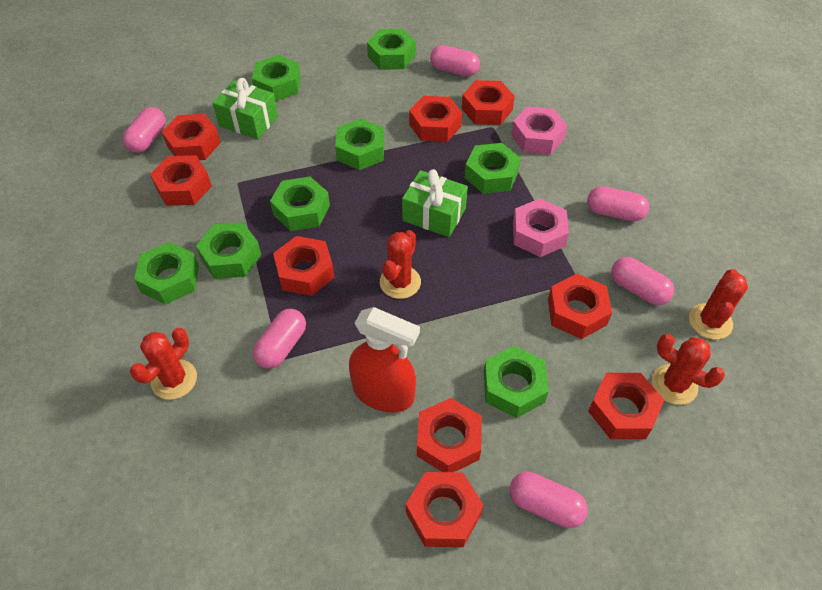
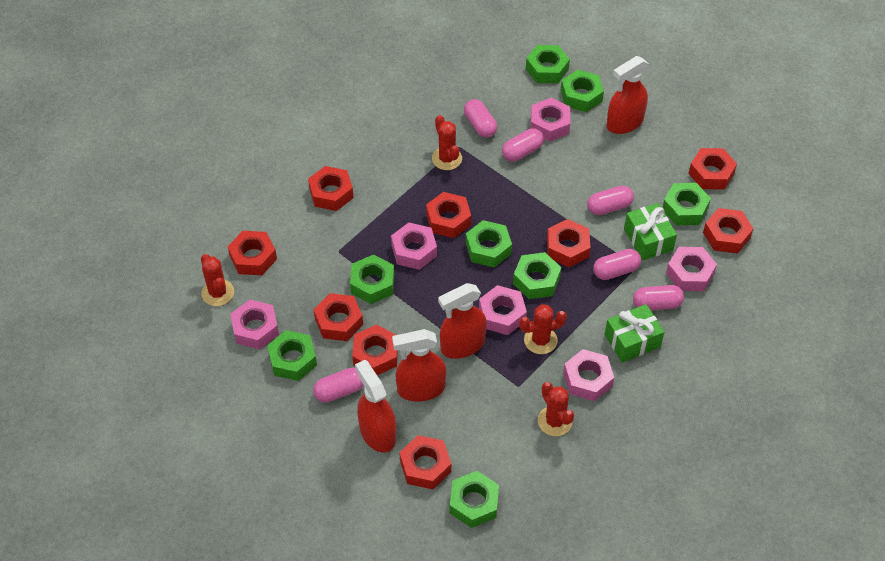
pink nut: [511,107,567,155] [513,199,569,257] = 2 -> [230,299,279,349] [391,222,437,270] [479,285,527,335] [531,98,570,142] [563,349,614,401] [666,247,717,291] = 6
red spray bottle: [349,307,420,412] = 1 -> [355,360,396,453] [392,329,446,402] [438,283,487,359] [606,56,649,134] = 4

